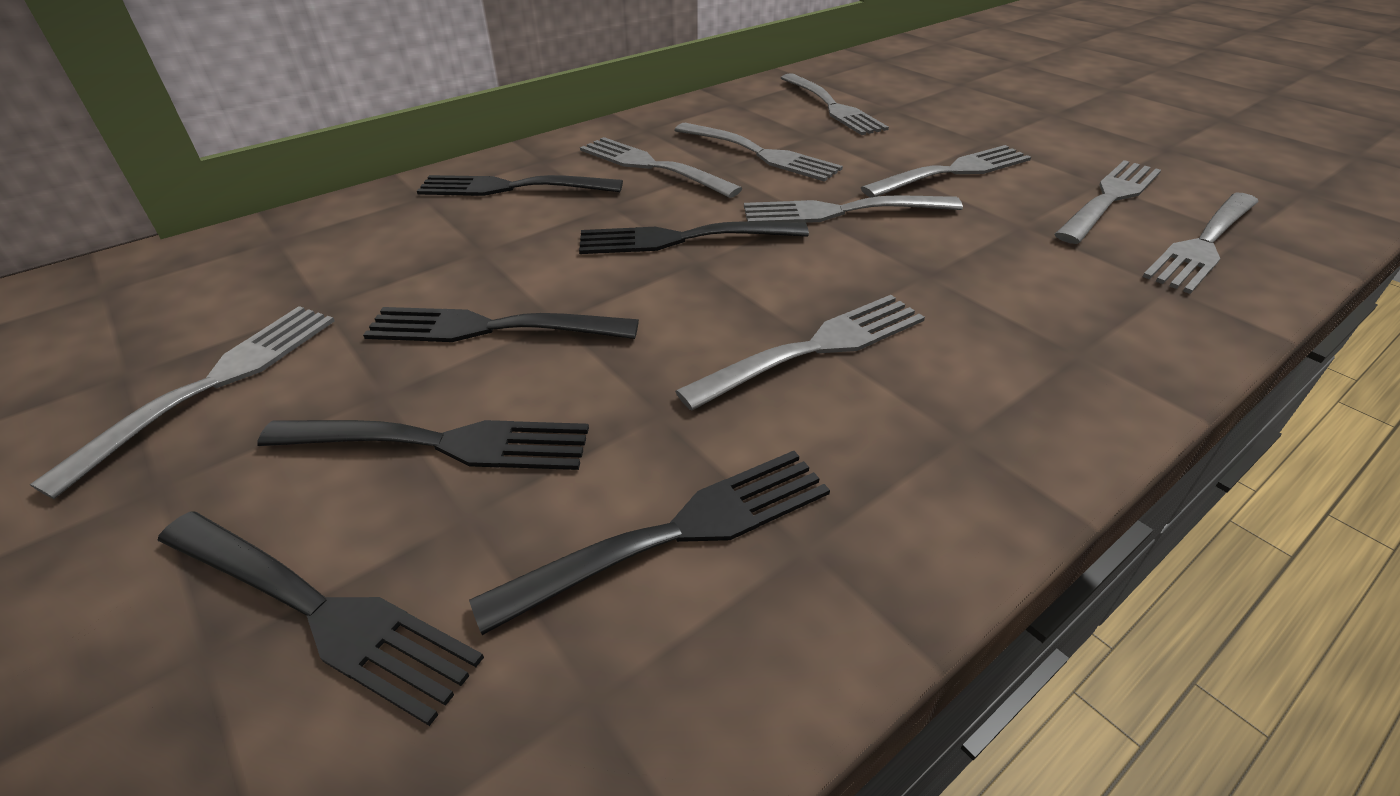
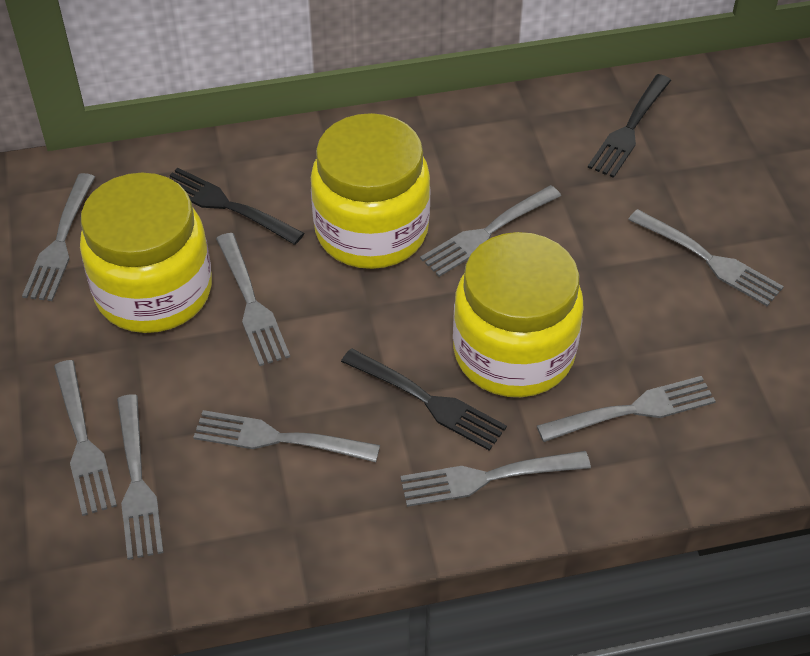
black fork: [157,512,484,726] [257,420,589,470] [363,307,639,342] [417,175,623,196] [469,451,830,635] [579,221,809,254] = 6 -> [170,167,305,245] [341,348,507,451] [588,74,671,178] = 3
yellow jar: none = 0 -> [80,173,212,333] [311,113,430,269] [453,232,583,397] = 3

